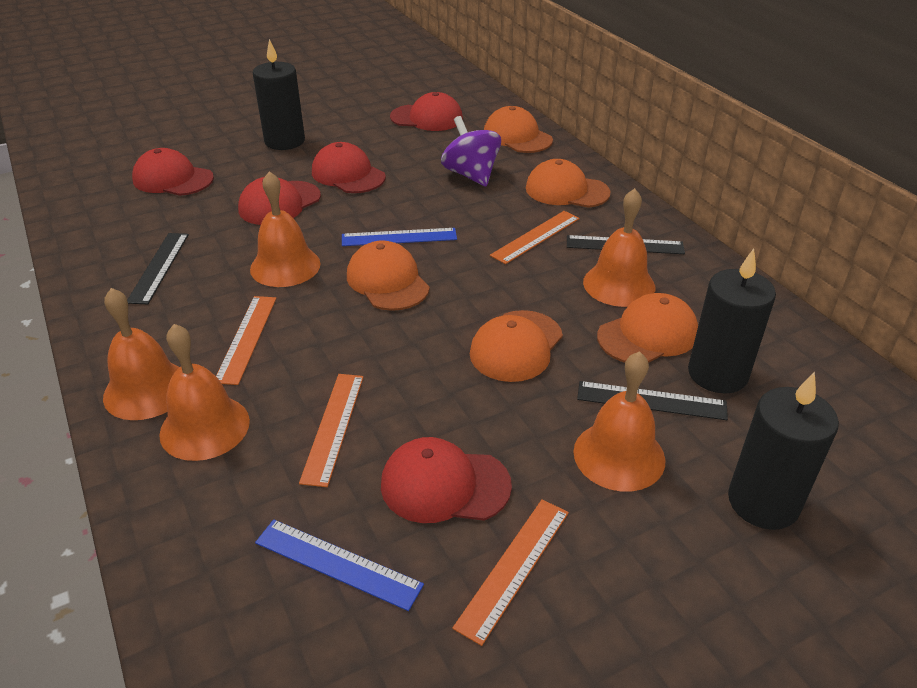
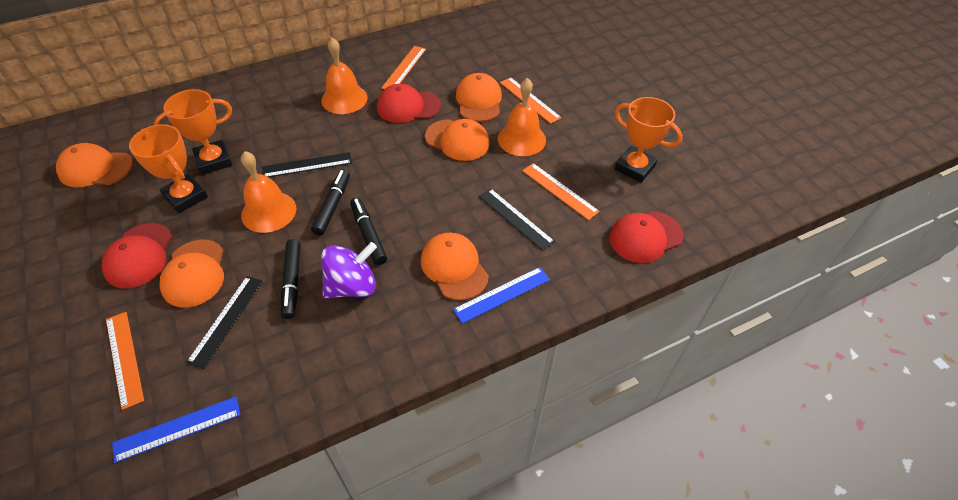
black candle: [253,39,305,150] [688,248,776,394] [728,372,839,530] = 3 -> none = 0
black marker: none = 0 -> [281,239,301,319] [311,169,350,235] [350,197,387,265] = 3
orange bell: [103,288,179,420] [159,324,250,461] [250,171,321,287] [573,351,665,491] [583,188,655,307] = 5 -> [241,151,296,233] [321,38,368,114] [498,78,546,156] = 3
orange trophy: none = 0 -> [129,124,208,213] [154,89,232,175] [615,97,683,183] = 3
red cap: [132,148,214,196] [238,177,321,225] [312,142,386,193] [381,437,512,523] [390,92,463,131] = 5 -> [102,223,172,289] [377,84,441,123] [609,211,683,263] = 3

